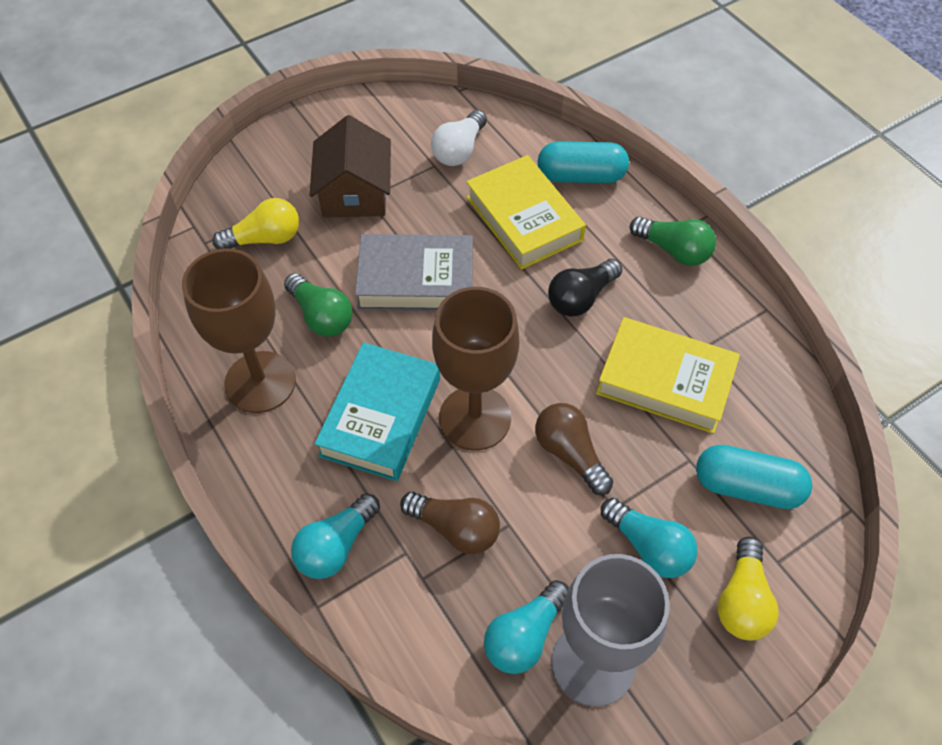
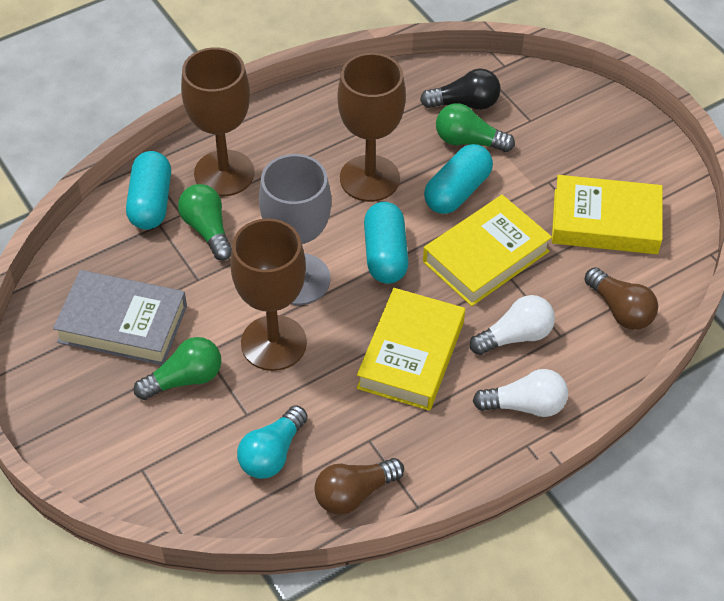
brown goblet: [182,248,296,413] [432,287,520,451] = 2 -> [181,47,254,196] [230,218,307,371] [338,53,406,202] = 3
brown house: [309,115,391,218] = 1 -> none = 0
green light bulb: [284,273,352,337] [630,216,716,266] = 2 -> [134,337,221,400] [178,184,232,261] [436,103,515,152] = 3
turquoise book: [314,342,440,481] = 1 -> none = 0
turquoise capsule: [538,141,629,183] [696,445,812,509] = 2 -> [126,151,171,230] [364,202,409,284] [424,144,493,214] = 3
turquoise light bulb: [291,493,380,579] [484,580,569,674] [601,498,698,578] = 3 -> [237,405,308,479] = 1
white light bulb: [431,110,487,166] = 1 -> [470,295,555,355] [473,369,568,417] = 2
yellow book: [466,155,586,270] [596,317,740,434] = 2 -> [357,288,465,411] [423,195,552,306] [552,175,663,254] = 3
yellow light bulb: [212,198,299,249] [718,537,779,641] = 2 -> none = 0

